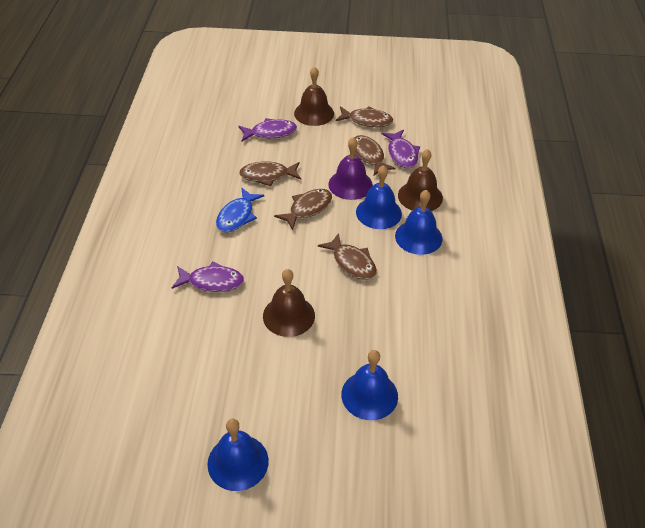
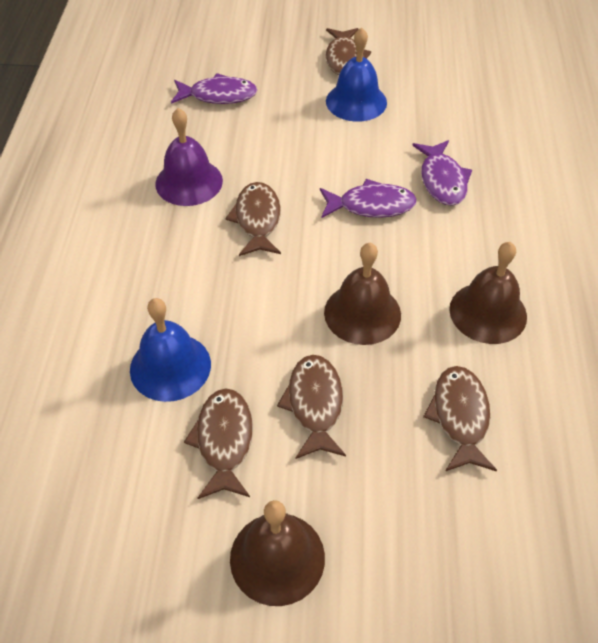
blue bell: [207,419,269,491] [341,350,398,420] [356,165,402,229] [395,190,443,255] = 4 -> [130,298,211,402] [326,27,387,122] = 2
blue fish: [216,187,264,232] = 1 -> none = 0

